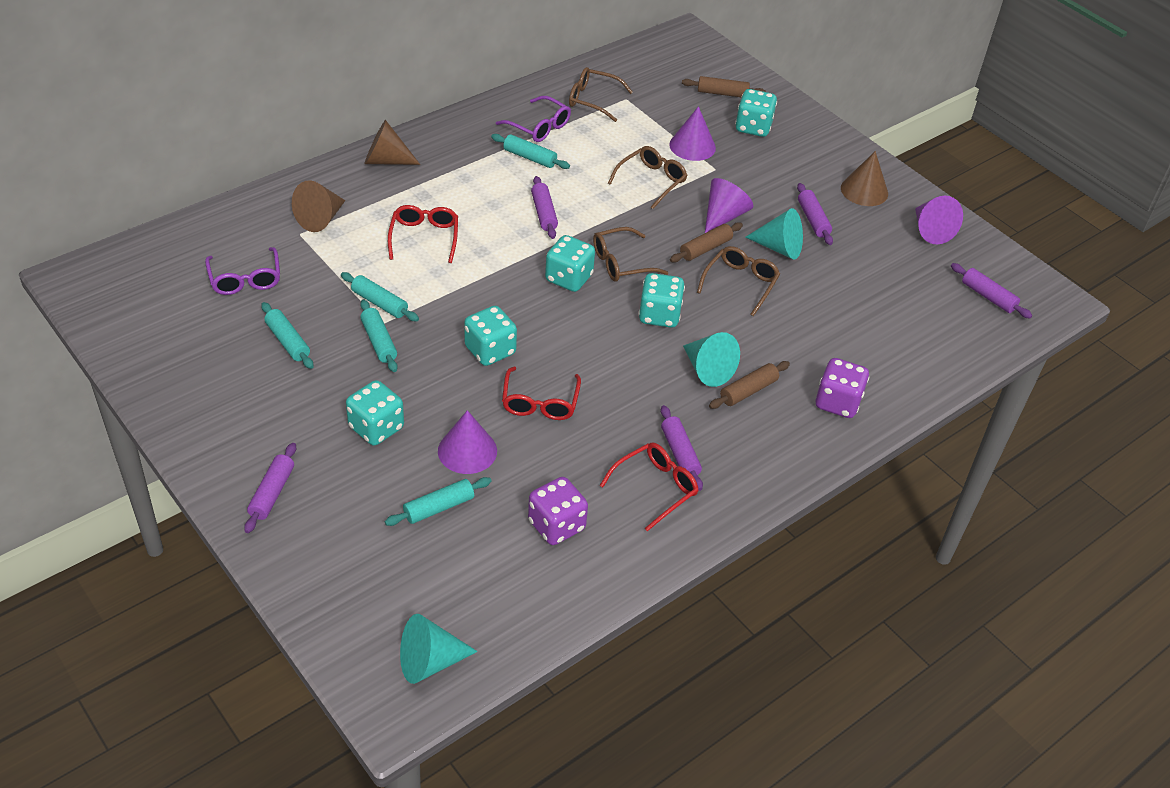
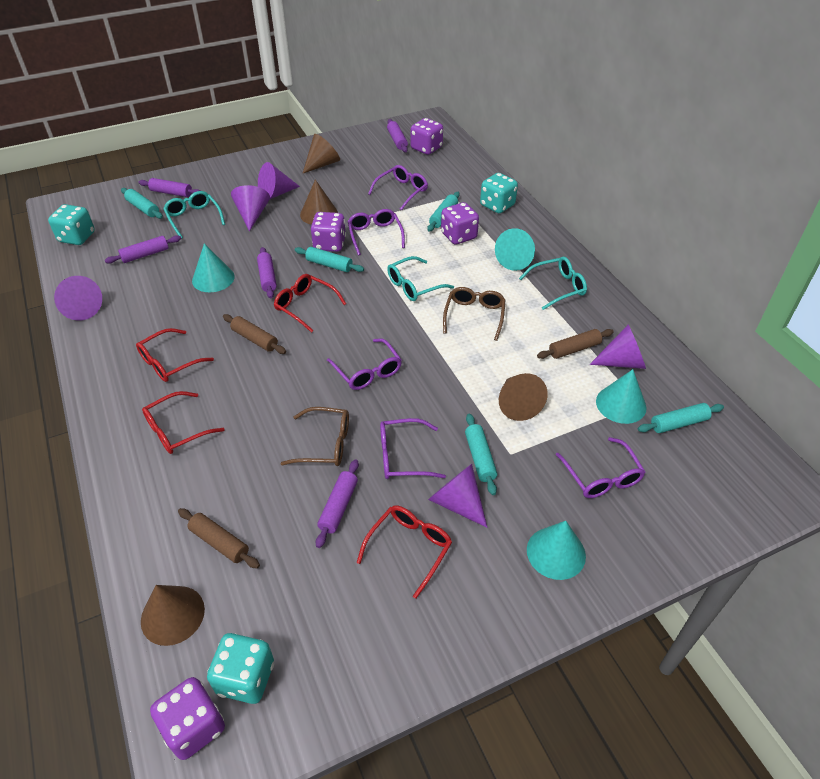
brown cone: [292,180,345,232] [364,120,420,165] [841,151,888,206] = 3 -> [141,585,205,646] [300,179,338,225] [303,134,340,173] [499,373,548,421] = 4
brown glasses: [569,67,633,122] [593,227,668,282] [608,146,688,209] [697,246,780,316] = 4 -> [280,407,349,466] [443,287,506,341] = 2
purple cone: [438,410,497,474] [669,106,716,161] [705,178,753,233] [915,196,963,245] = 4 -> [54,276,102,321] [231,185,270,231] [258,162,300,199] [428,464,487,528] [590,325,646,369] = 5
purple dice: [528,477,588,545] [816,358,869,418] = 2 -> [150,677,225,760] [311,212,346,252] [411,118,443,155] [441,202,479,245] = 4
purple glasses: [205,247,280,295] [496,96,571,142] = 2 -> [327,338,402,390] [348,209,405,255] [368,165,428,211] [380,418,446,479] [555,437,645,498] = 5
red glasses: [388,205,458,263] [502,367,581,420] [600,443,699,531] = 3 -> [136,328,214,382] [142,391,225,454] [274,274,346,333] [356,506,452,599] = 4
turquoise cone: [400,614,478,684] [683,332,740,387] [745,208,803,259] = 3 -> [192,243,235,292] [495,228,535,271] [527,521,586,580] [596,369,647,424] = 4
turquoise dice: [346,380,404,445] [464,306,517,366] [545,235,595,292] [638,273,685,328] [735,89,777,137] = 5 -> [48,204,95,245] [207,633,274,704] [480,173,518,213] = 3
turquoise glasses: none = 0 -> [163,191,225,239] [387,256,454,301] [519,257,587,310] = 3

